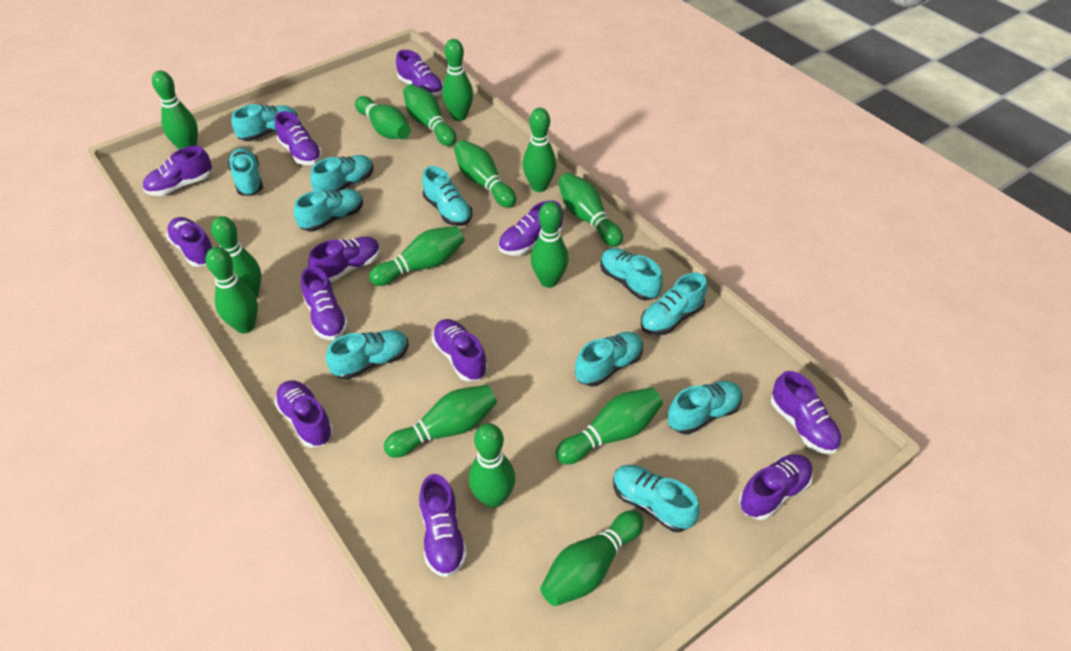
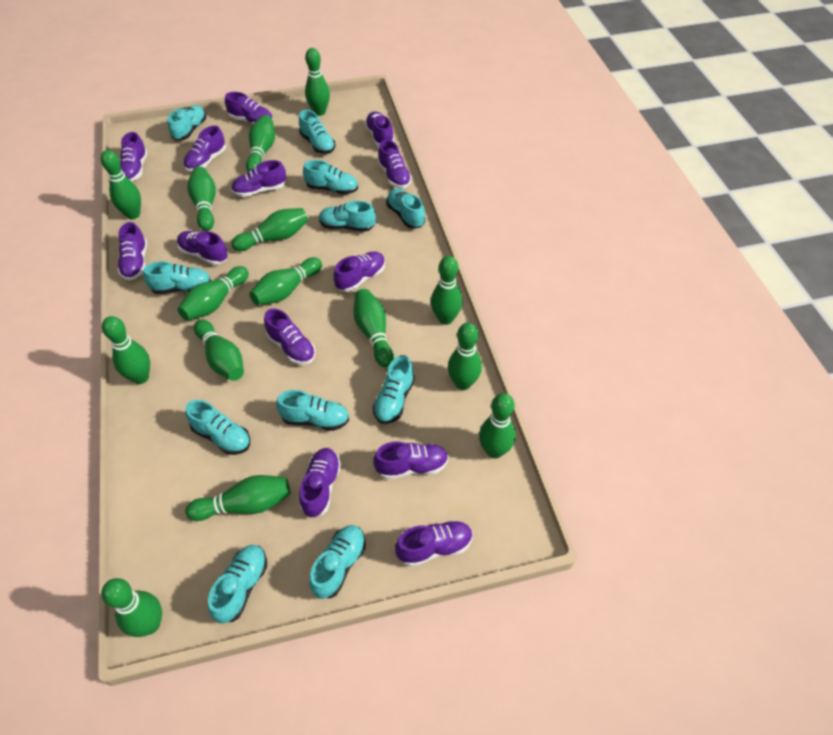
purple shoe: [143,146,212,196] [166,217,213,267] [274,380,334,448] [275,111,323,165] [301,266,348,340] [308,236,381,282] [396,50,443,96] [419,474,467,577] [432,319,488,381] [498,200,563,256] [739,454,813,520] [771,371,842,454] = 12 -> [117,222,147,281] [120,132,148,181] [177,231,228,265] [184,125,226,171] [225,92,273,124] [231,160,286,197] [264,309,316,365] [299,448,341,518] [333,251,385,292] [365,112,394,147] [373,441,448,479] [378,139,412,188] [395,520,473,567] = 13

